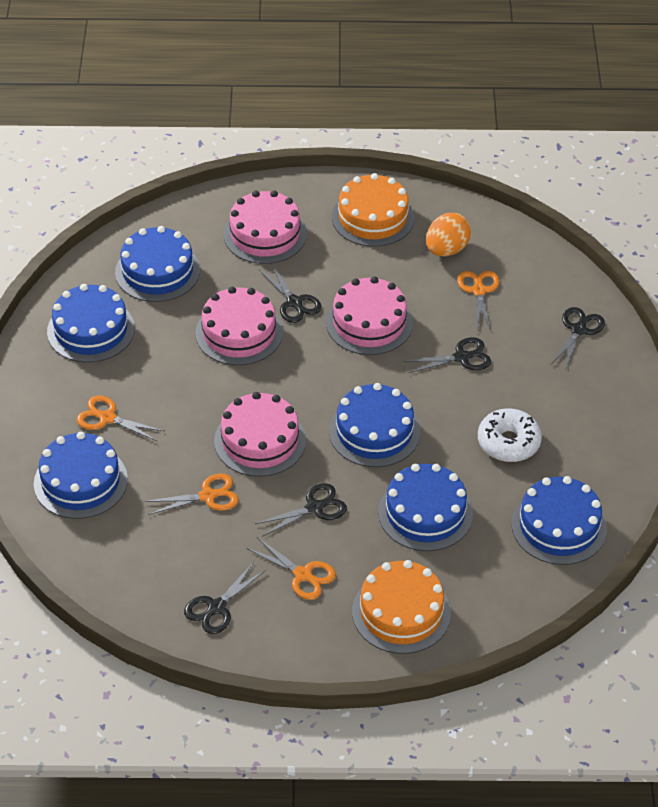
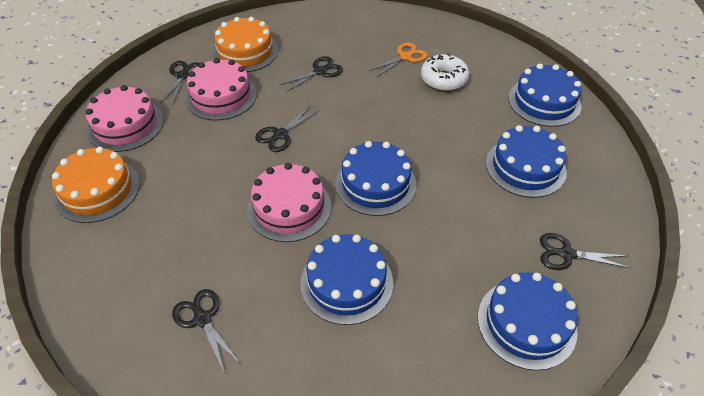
blue cake: [34,432,128,519] [47,284,135,363] [115,226,200,302] [329,383,420,467] [378,464,473,551] [511,476,607,565] = 6 -> [300,234,393,325] [335,141,416,216] [478,272,578,370] [486,125,567,198] [508,64,582,127] = 5
orange egg: [426,213,471,256] = 1 -> none = 0
orange scissors: [76,396,164,442] [145,474,239,515] [247,537,336,600] [457,271,499,331] = 4 -> [369,42,428,77] = 1
pink cake: [195,287,283,365] [214,392,306,477] [224,190,307,264] [326,277,413,355] = 4 -> [86,85,163,152] [185,58,257,120] [247,163,331,242] = 3

